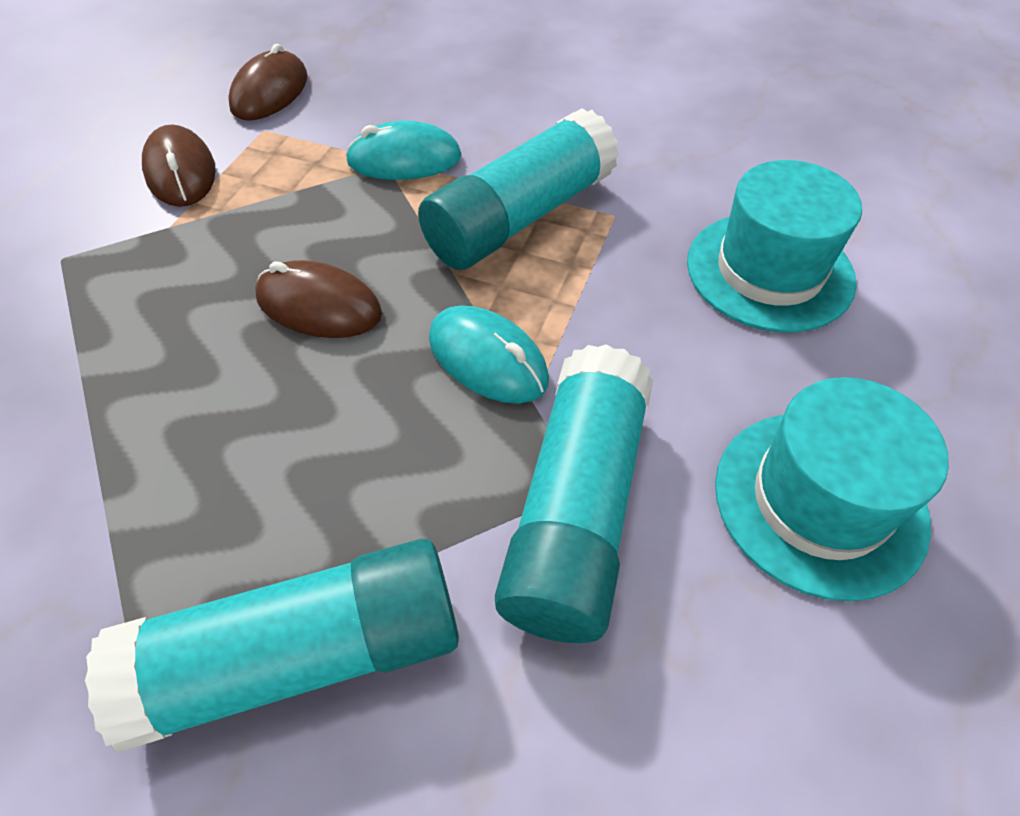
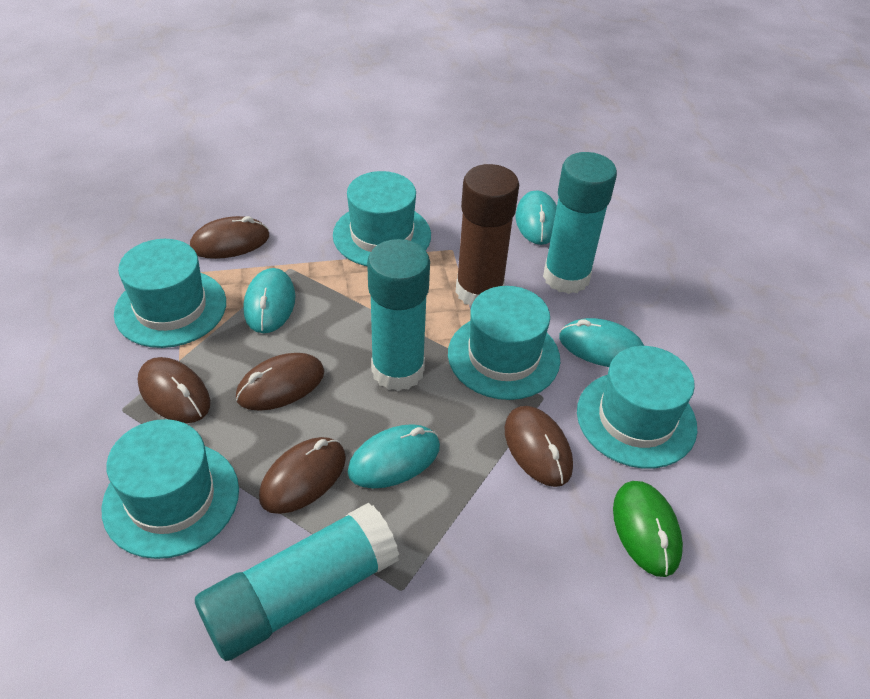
brown glue stick: none = 0 -> [456,164,519,306] = 1
brown mouse: [142,125,216,207] [228,44,308,121] [255,260,382,338] = 3 -> [138,357,210,423] [190,216,269,259] [236,353,324,411] [259,437,346,514] [505,406,573,487] = 5
green mouse: none = 0 -> [613,481,683,577] = 1
turquoise hat: [687,160,862,332] [715,377,949,601] = 2 -> [102,419,239,559] [114,239,226,348] [333,171,431,266] [448,286,560,400] [577,346,697,468] = 5
turquoise mouse: [345,121,461,180] [429,305,549,403] = 2 -> [243,268,296,333] [348,424,440,488] [516,190,557,245] [559,318,644,367] = 4

